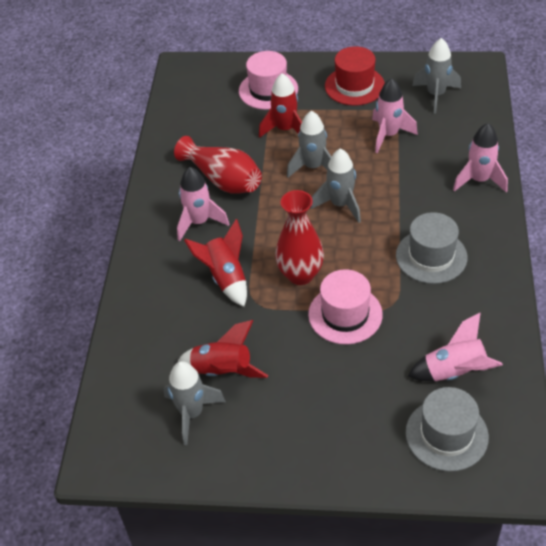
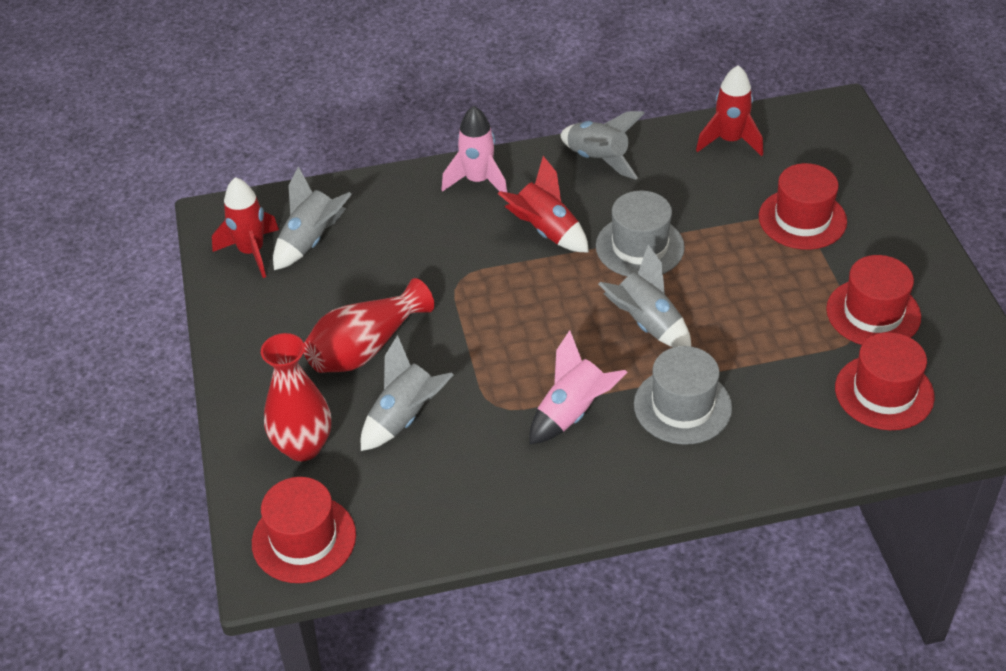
pink hat: [239,51,298,110] [308,269,383,344] = 2 -> none = 0
pink rocket: [177,167,229,241] [372,78,418,153] [408,312,503,381] [453,123,508,192] = 4 -> [441,106,508,193] [530,330,627,444] = 2
red hat: [325,46,385,106] = 1 -> [252,477,356,583] [759,163,847,250] [826,255,921,345] [835,332,935,430] = 4

